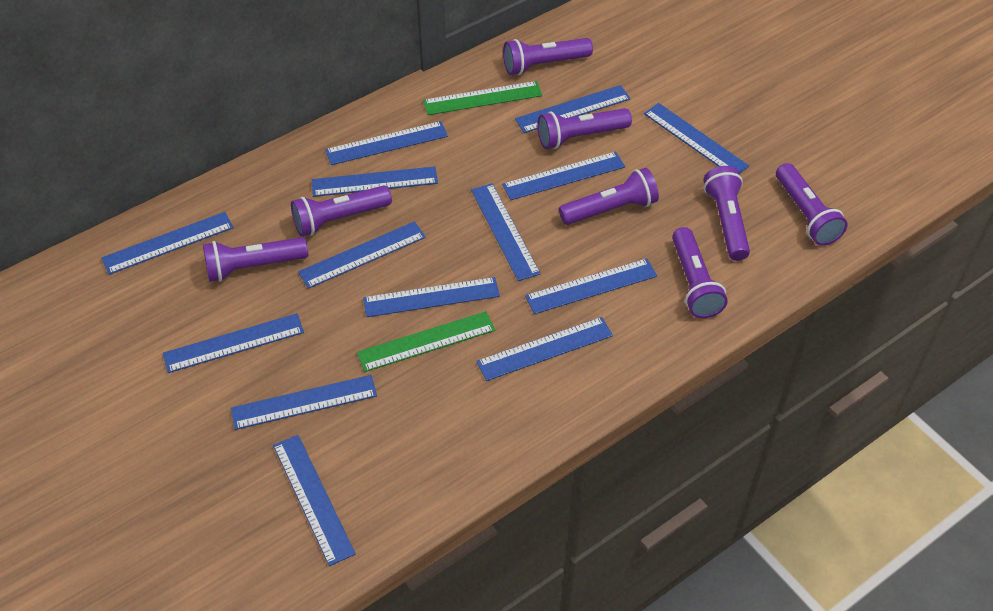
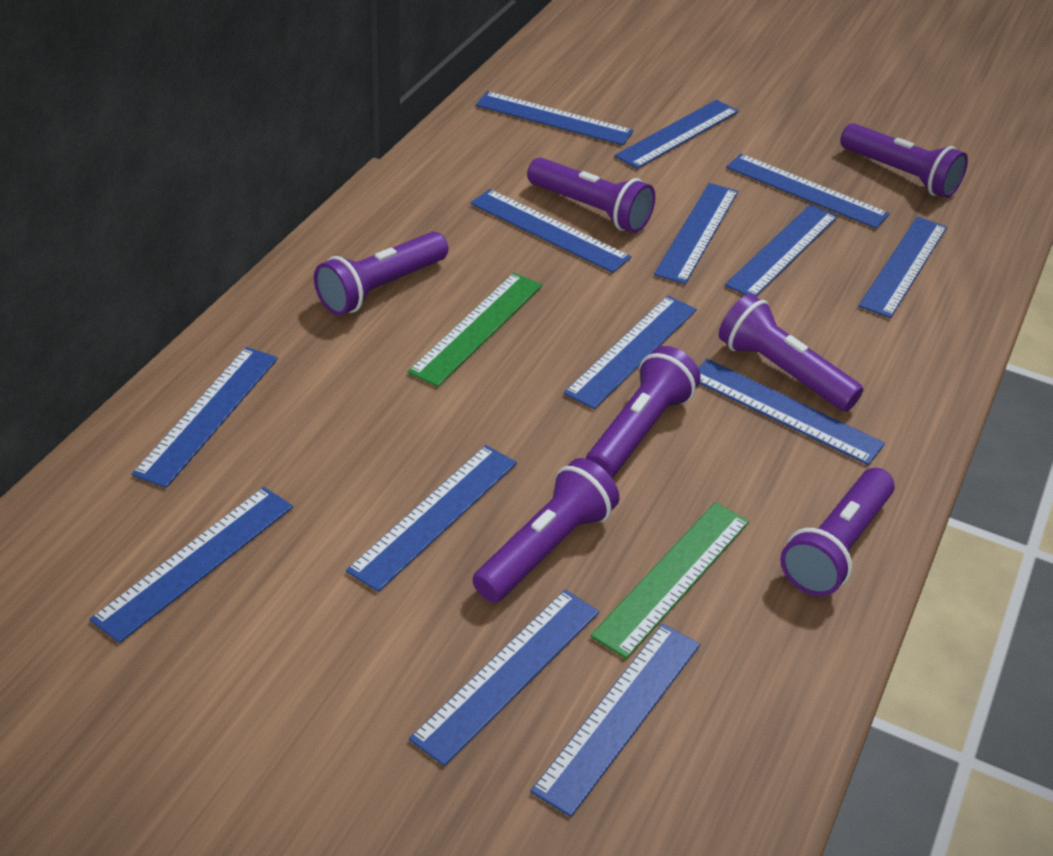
purple flashlight: [203,237,308,282] [291,186,392,237] [503,38,593,75] [537,108,632,149] [559,168,659,225] [672,227,728,318] [703,166,750,261] [776,163,848,246] = 8 -> [314,232,448,316] [473,458,619,603] [527,157,655,233] [586,346,701,478] [719,294,863,411] [780,468,895,596] [840,123,968,198] = 7

